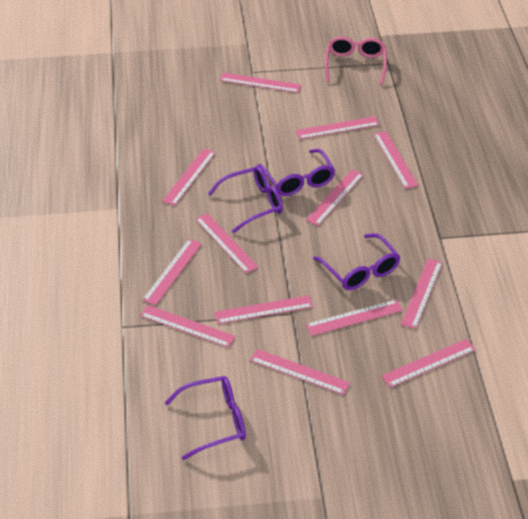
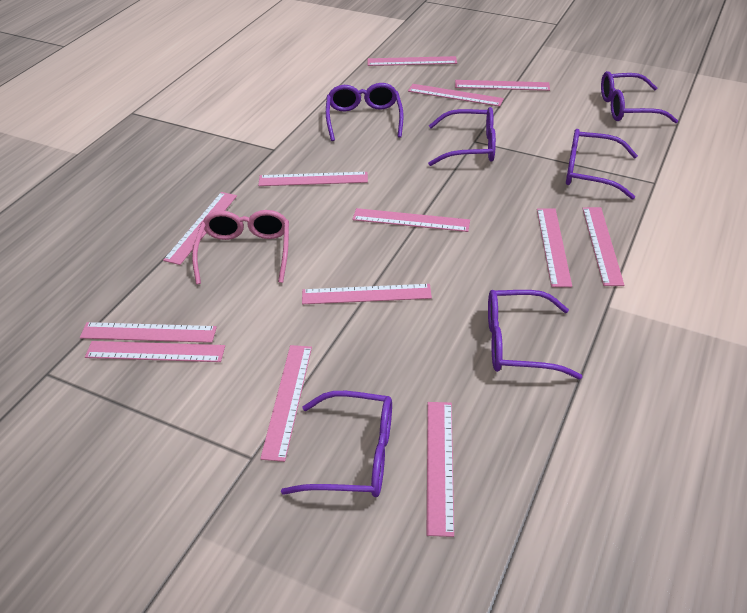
purple glasses: [165,376,246,460] [208,166,283,233] [257,149,335,196] [313,233,400,290] = 4 -> [281,391,392,497] [326,83,403,141] [428,107,496,166] [488,290,582,379] [566,129,638,199] [601,71,678,123] = 6

